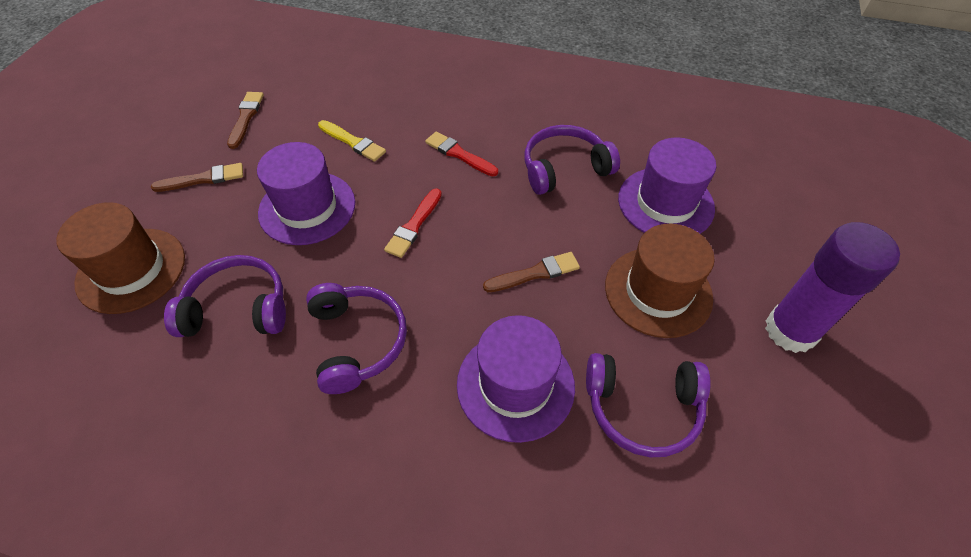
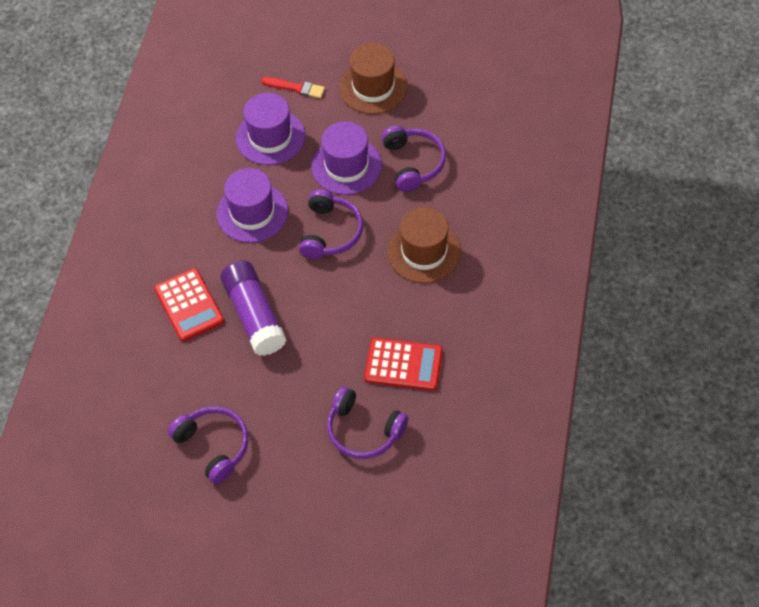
brown brush: [151,163,243,192] [227,92,264,149] [483,252,580,292] = 3 -> none = 0
red brush: [384,188,442,258] [425,131,498,177] = 2 -> [261,77,325,98] = 1
red calculator: none = 0 -> [154,268,224,341] [364,338,443,391] = 2
yellow brush: [318,120,386,162] = 1 -> none = 0

